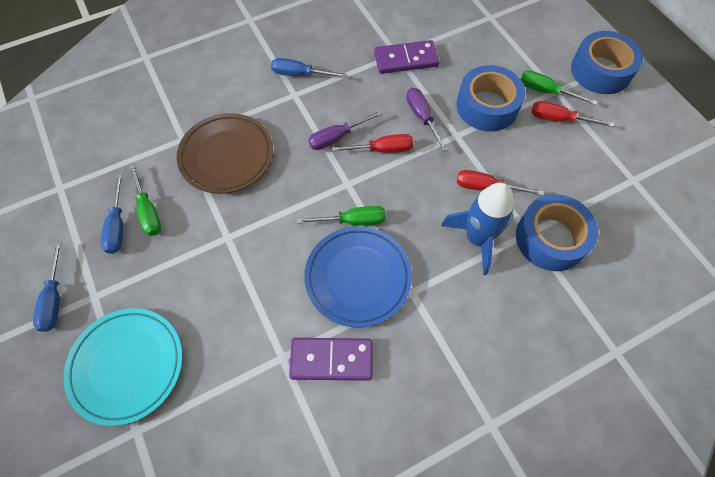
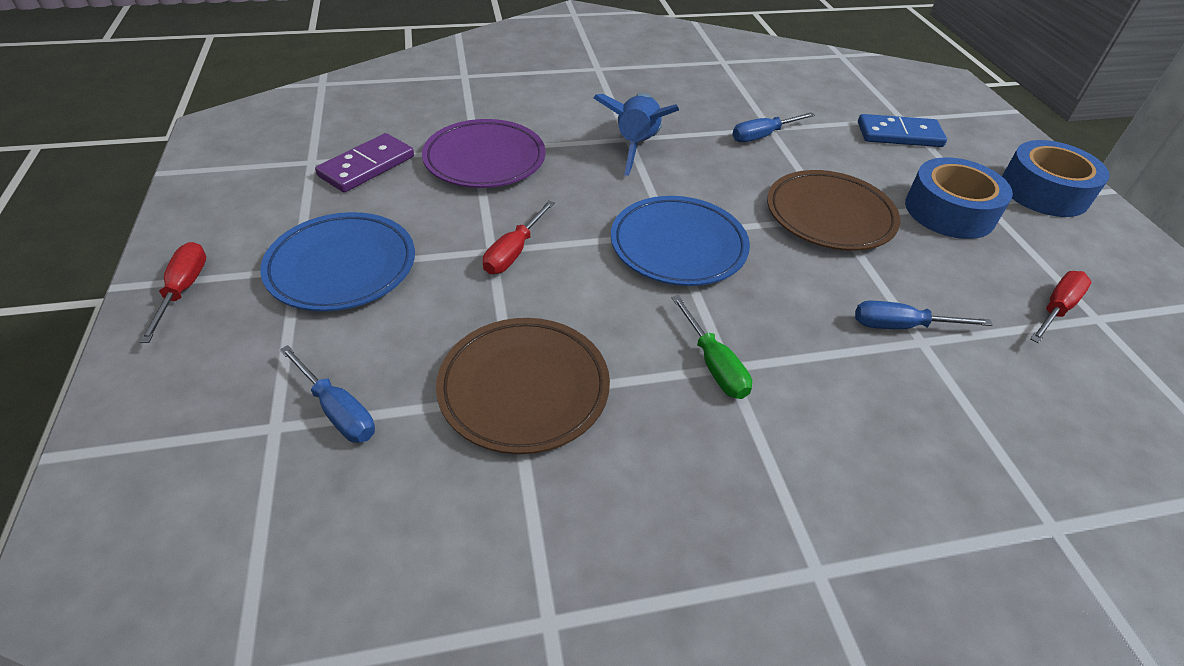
blue domino: none = 0 -> [858,114,947,147] = 1
blue plate: [304,226,412,328] = 1 -> [260,212,415,311] [611,196,750,286] = 2
blue tape: [456,65,525,131] [516,194,598,271] [571,31,643,94] = 3 -> [905,157,1013,239] [1002,140,1110,217] = 2
brown plate: [177,113,273,194] = 1 -> [436,318,610,454] [767,170,900,251] = 2
green screwdriver: [129,163,161,236] [297,206,386,226] [520,70,598,105] = 3 -> [671,295,752,399] = 1
purple domino: [289,338,372,381] [374,40,440,74] = 2 -> [315,133,414,192] = 1
purple plate: none = 0 -> [422,119,546,188] = 1
purple screwdriver: [308,111,382,150] [406,88,448,152] = 2 -> none = 0
turquoise plate: [63,308,183,426] = 1 -> none = 0

